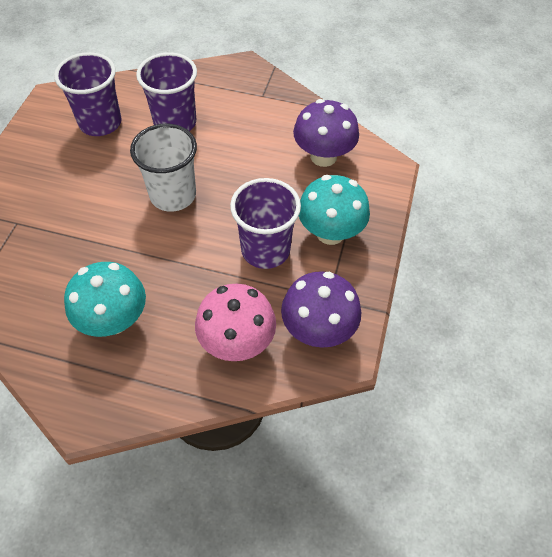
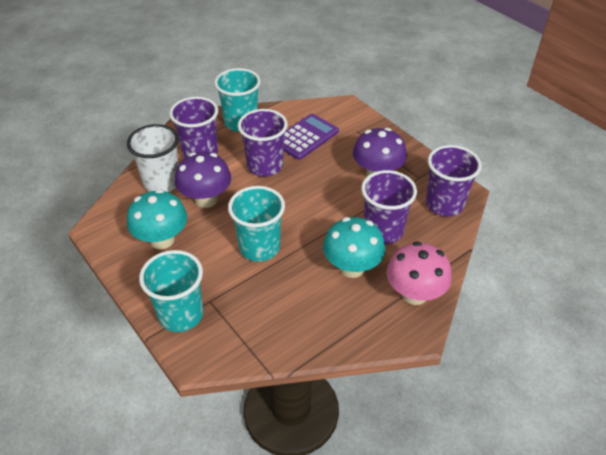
purple calculator: none = 0 -> [284,114,339,160] = 1
purple cup: [54,52,122,136] [136,52,197,131] [230,178,301,269] = 3 -> [169,97,218,158] [238,109,288,177] [361,170,417,244] [426,145,482,216] = 4
turquoise cup: none = 0 -> [139,250,203,332] [214,68,261,132] [228,186,285,261] = 3

